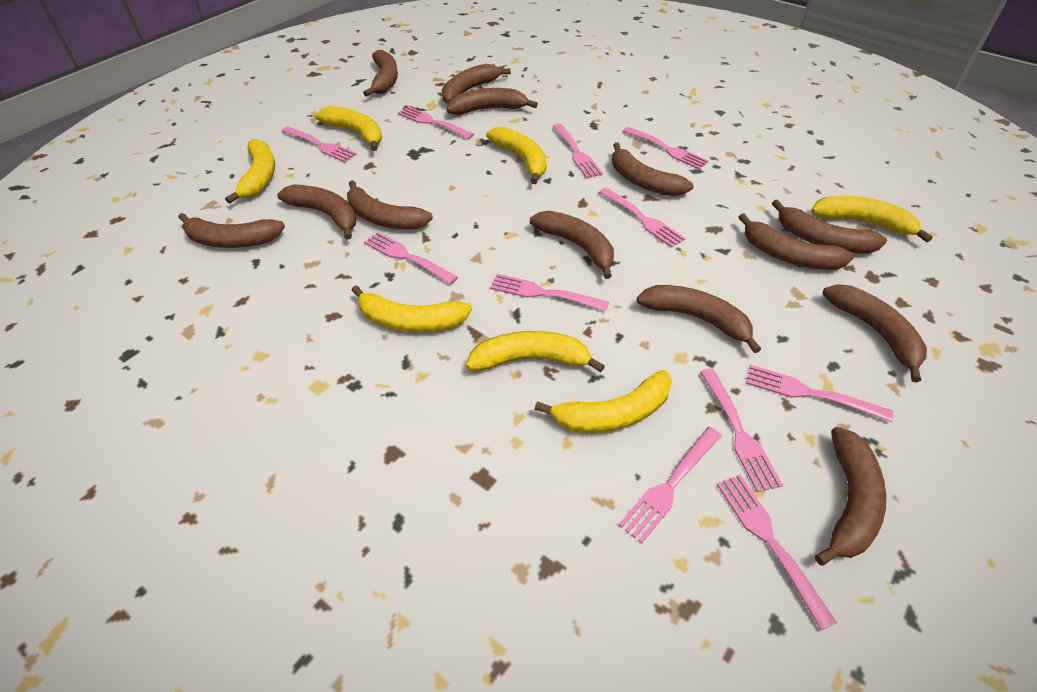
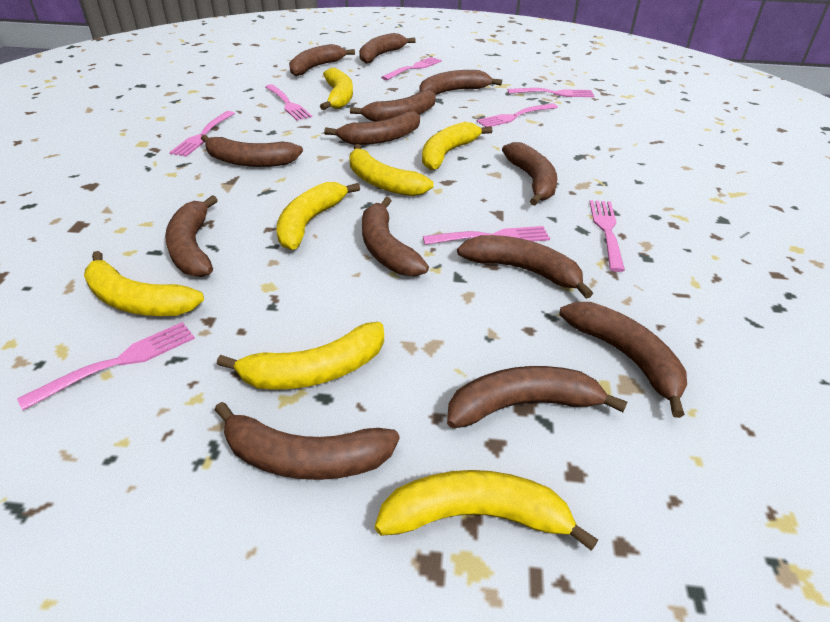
pink fork: [281,126,357,162] [364,232,458,284] [398,106,474,139] [490,274,609,311] [552,124,603,178] [599,188,686,248] [618,427,722,543] [623,127,709,169] [700,369,783,492] [716,474,837,630] [746,365,893,422] = 11 -> [17,322,195,410] [169,111,235,157] [265,84,312,120] [381,57,442,80] [423,226,550,245] [476,103,558,127] [508,88,594,97] [590,200,625,272] = 8

